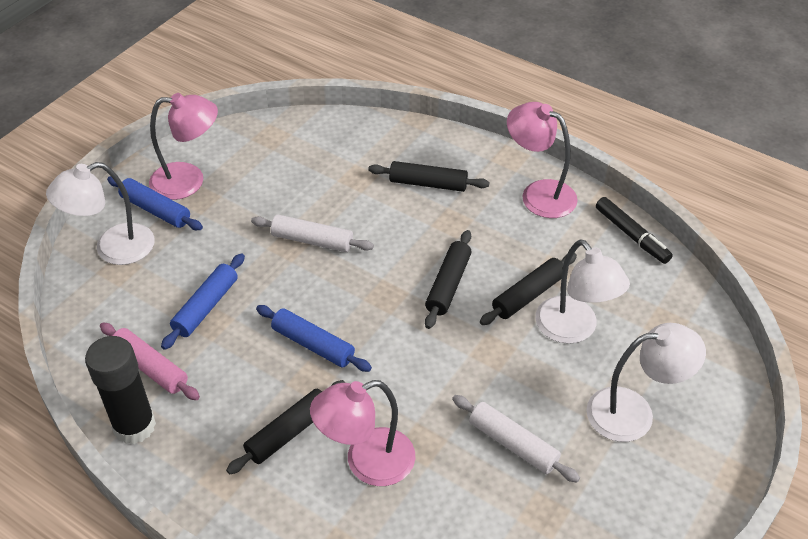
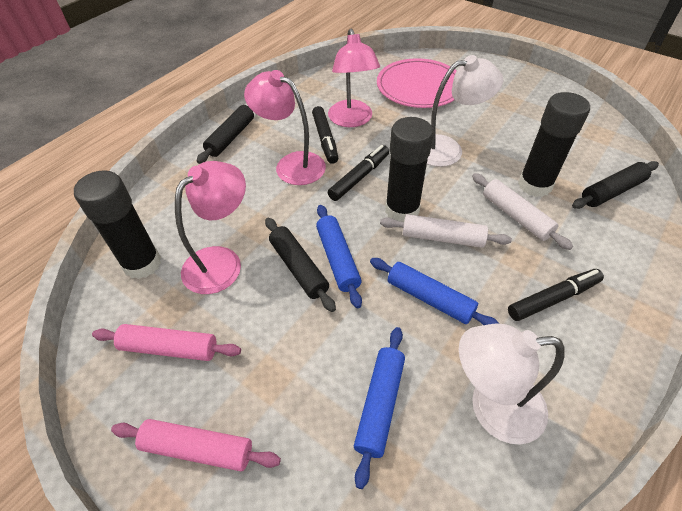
black glue stick: [85,336,156,444] = 1 -> [74,170,161,279] [385,117,433,222] [518,92,590,197] = 3
black marker: [596,197,673,264] = 1 -> [312,106,338,164] [328,145,389,201] [508,269,604,321] = 3
black rolling pin: [226,380,345,474] [368,161,489,192] [425,230,472,329] [480,253,577,325] = 4 -> [197,105,254,164] [265,218,336,312] [572,161,659,209] = 3
pink plate: none = 0 -> [377,58,457,108] = 1
pink rolling pin: [100,323,200,400] = 1 -> [92,324,241,361] [111,419,281,471] = 2
white lamp: [46,162,155,265] [535,239,630,344] [586,323,706,442] = 3 -> [427,55,503,167] [459,323,565,445] = 2

